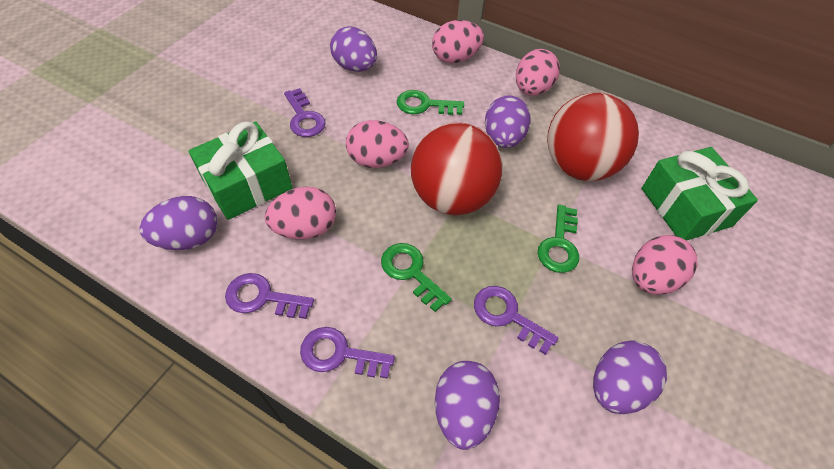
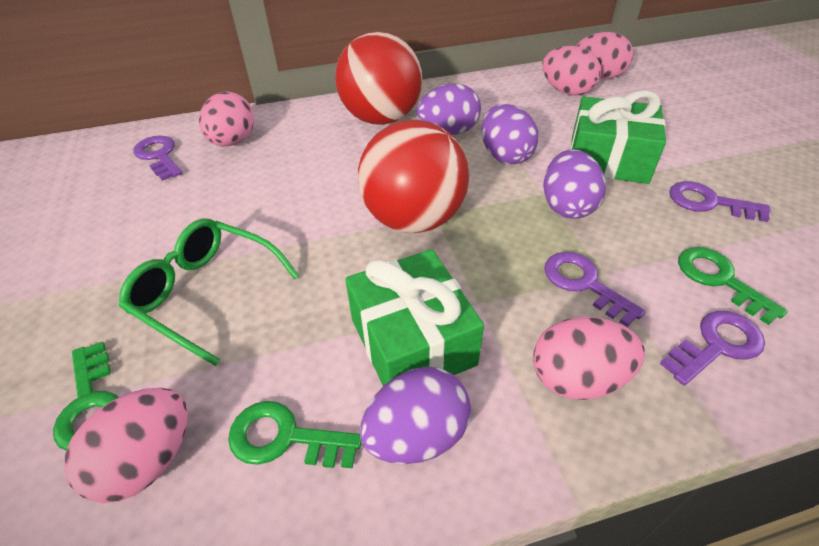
green glasses: none = 0 -> [119,218,300,366] = 1
purple egg: [139,196,217,250] [330,26,377,72] [435,361,500,450] [485,95,530,148] [593,341,667,414] = 5 -> [360,367,471,464] [417,84,481,135] [481,104,538,165] [543,149,606,219] = 4

